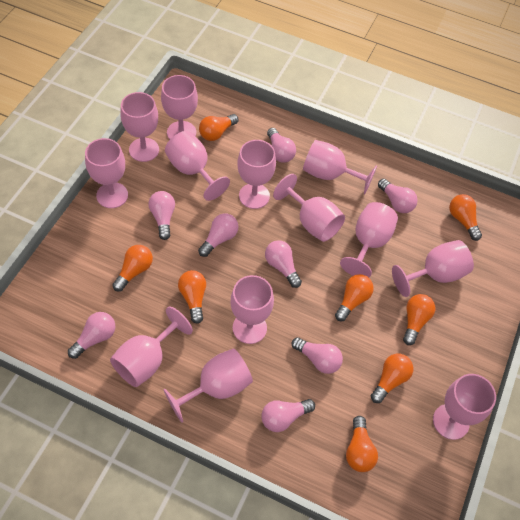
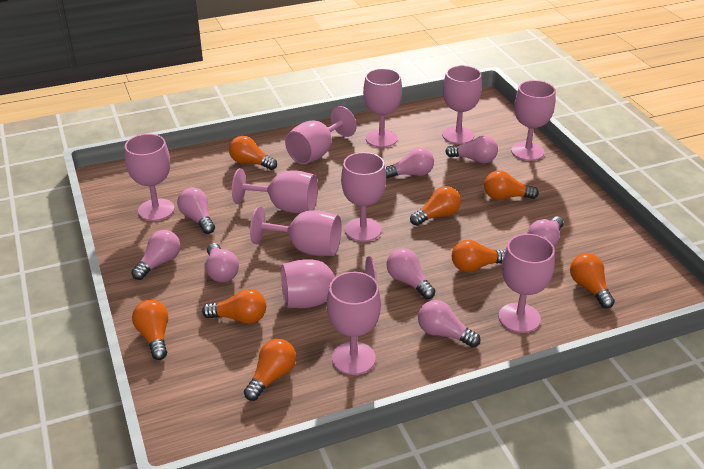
pink goblet: [85,138,128,208] [110,307,193,387] [120,92,159,162] [161,75,198,139] [163,348,253,423] [165,131,230,201] [230,275,274,344] [237,140,276,209] [273,174,345,242] [303,140,377,194] [340,202,398,278] [392,240,474,297] [433,374,496,440] = 13 -> [125,134,174,221] [232,168,318,213] [250,207,341,256] [281,256,377,308] [285,106,357,164] [327,272,381,375] [341,152,386,242] [363,68,402,147] [442,65,482,144] [499,234,555,333] [511,80,555,161] = 11

